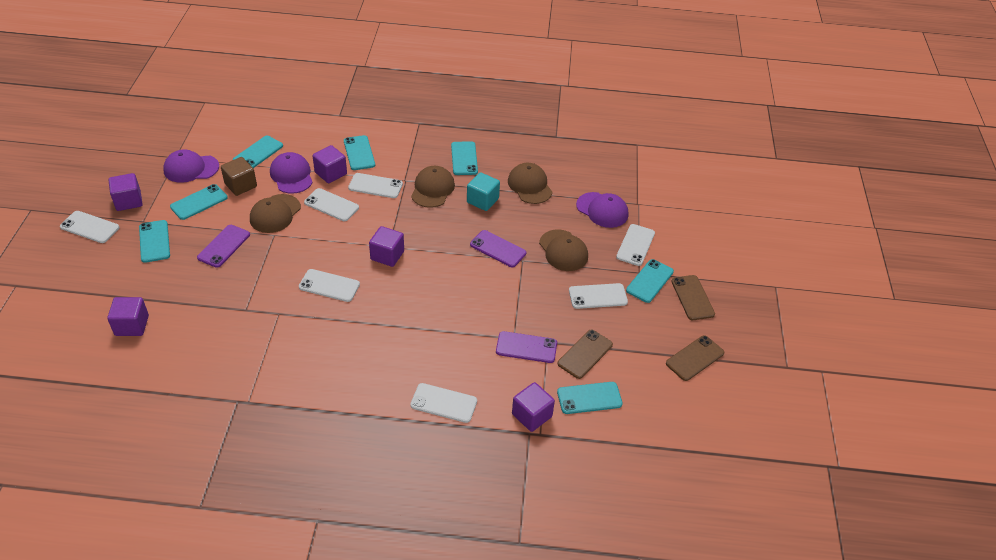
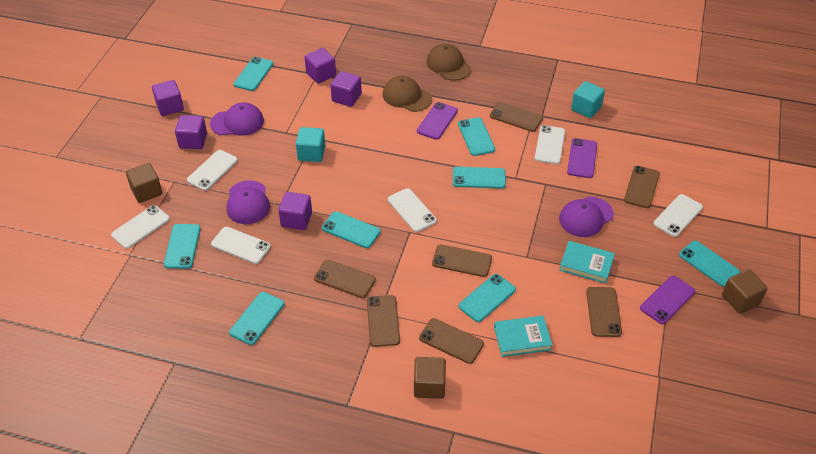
brown cap: [250,194,301,233] [411,166,455,208] [508,163,552,204] [539,230,588,271] = 4 -> [383,76,432,112] [426,44,471,81] = 2
brown cube: [221,157,257,196] = 1 -> [126,163,162,203] [414,357,446,399] [722,269,768,314] = 3
brown phone: [558,330,613,379] [666,335,724,381] [671,275,715,320] = 3 -> [314,260,376,298] [367,295,400,347] [419,318,484,364] [432,244,492,277] [490,102,543,132] [586,287,622,337] [624,166,660,208] = 7
turquoise book: none = 0 -> [494,316,552,357] [559,241,615,284] = 2
turquoise cube: [467,172,500,211] = 1 -> [296,127,325,162] [571,81,605,118] = 2
turquoise phone: [139,220,170,263] [170,184,228,220] [233,136,283,168] [344,135,375,170] [451,141,478,175] [557,382,623,414] [626,259,674,303] = 7 -> [164,224,200,269] [229,292,284,345] [234,57,274,91] [322,211,380,248] [453,167,506,189] [458,117,495,156] [458,274,516,322] [679,241,740,287] = 8
white phone: [60,211,119,243] [299,269,360,302] [304,188,359,221] [348,173,403,198] [410,383,477,423] [569,283,628,309] [616,224,655,266] = 7 -> [111,205,170,249] [187,150,238,191] [211,227,271,264] [388,188,437,232] [535,125,565,164] [653,194,703,237] = 6

